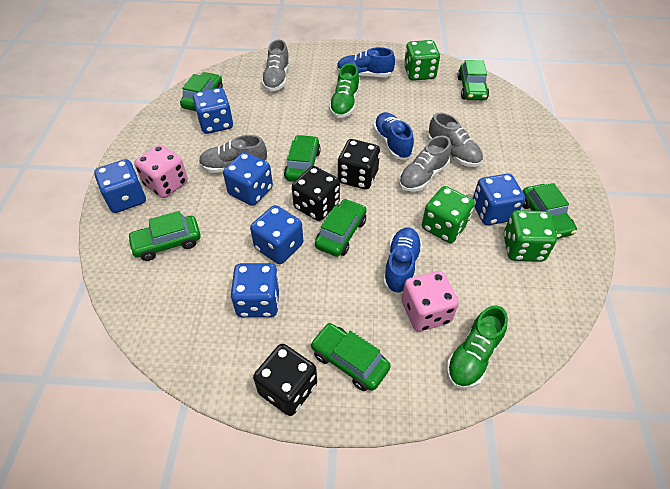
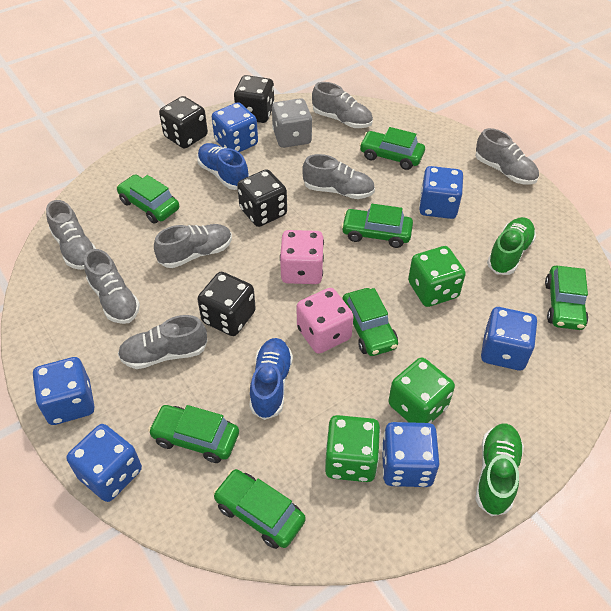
black dice: [253,344,317,416] [292,166,340,221] [338,139,380,190] = 3 -> [159,96,208,149] [197,272,256,336] [234,75,275,123] [237,169,287,227] = 4
blue shoe: [337,47,395,77] [373,112,414,160] [383,228,422,294] = 3 -> [197,143,249,190] [249,338,293,420] = 2
grey dice: none = 0 -> [272,98,312,148] = 1
grey shoe: [199,135,267,173] [261,40,290,91] [399,136,451,192] [428,113,483,167] = 4 -> [46,200,96,270] [84,249,140,324] [118,315,208,369] [154,224,232,268] [302,154,375,199] [312,82,373,128] [475,128,539,185] = 7

